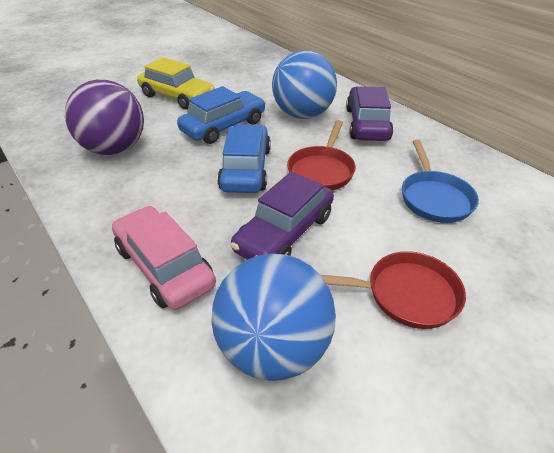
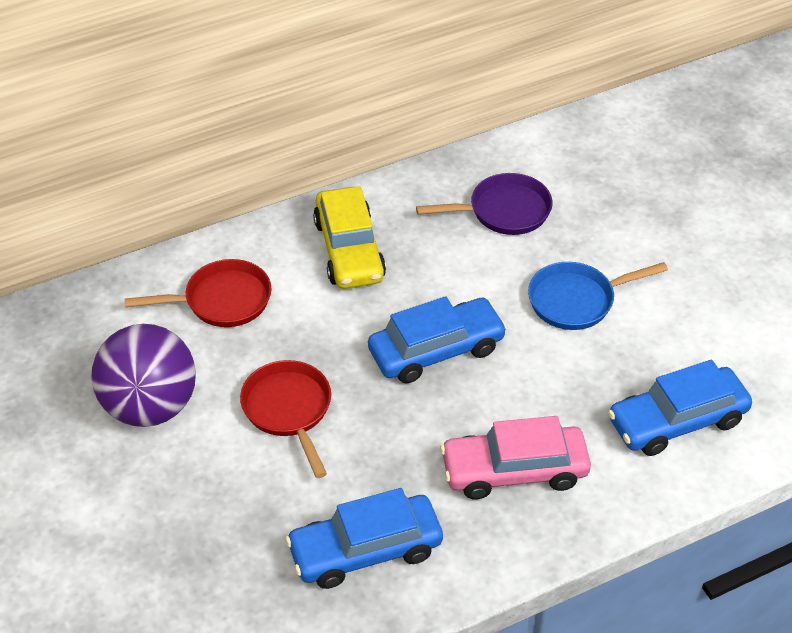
blue ball: [211,254,336,381] [272,50,337,119] = 2 -> none = 0
blue car: [177,86,266,144] [217,124,271,193] = 2 -> [285,488,443,589] [368,296,507,383] [608,359,752,456] = 3
purple car: [230,172,334,259] [346,86,393,141] = 2 -> none = 0
purple pan: none = 0 -> [416,173,553,235] = 1

